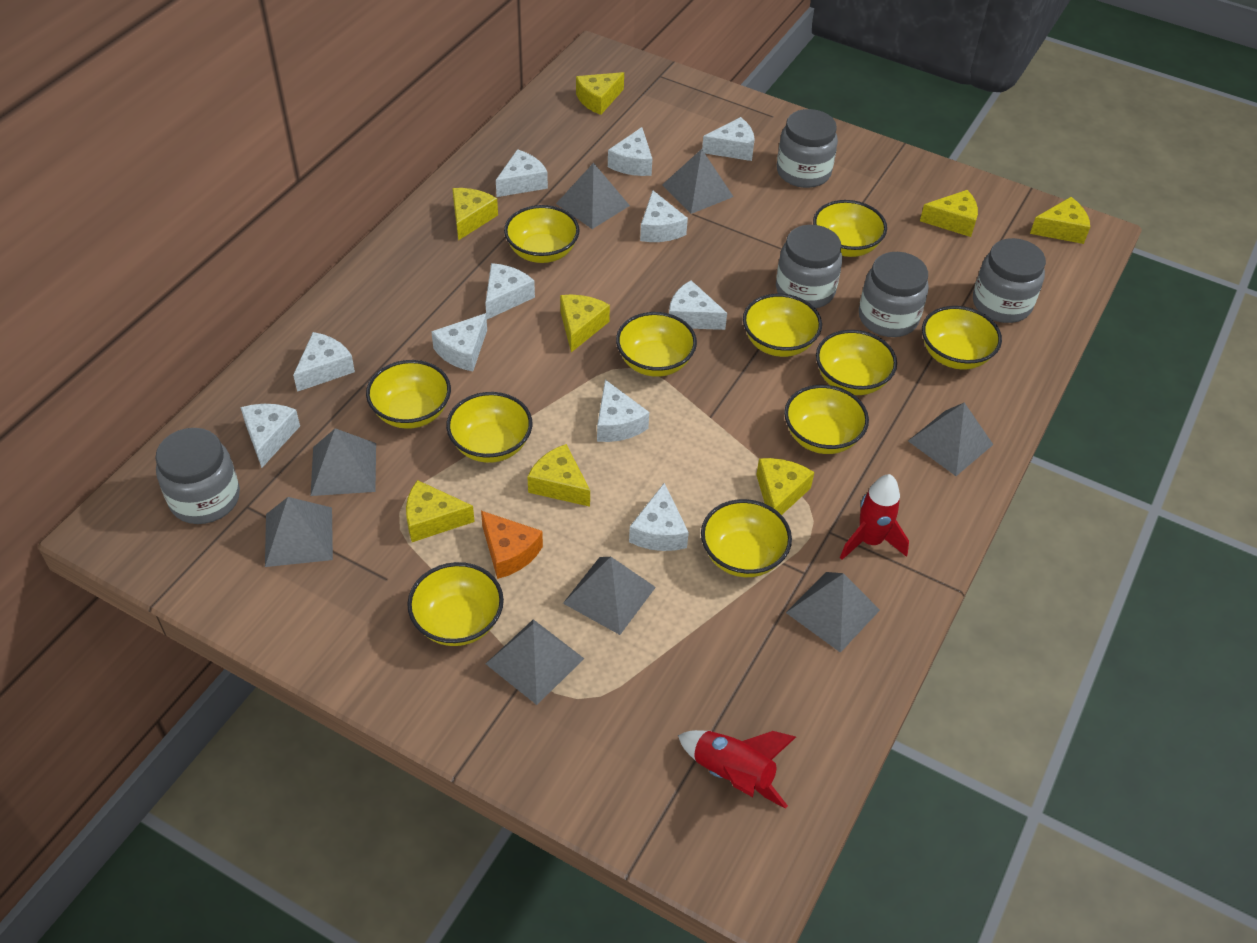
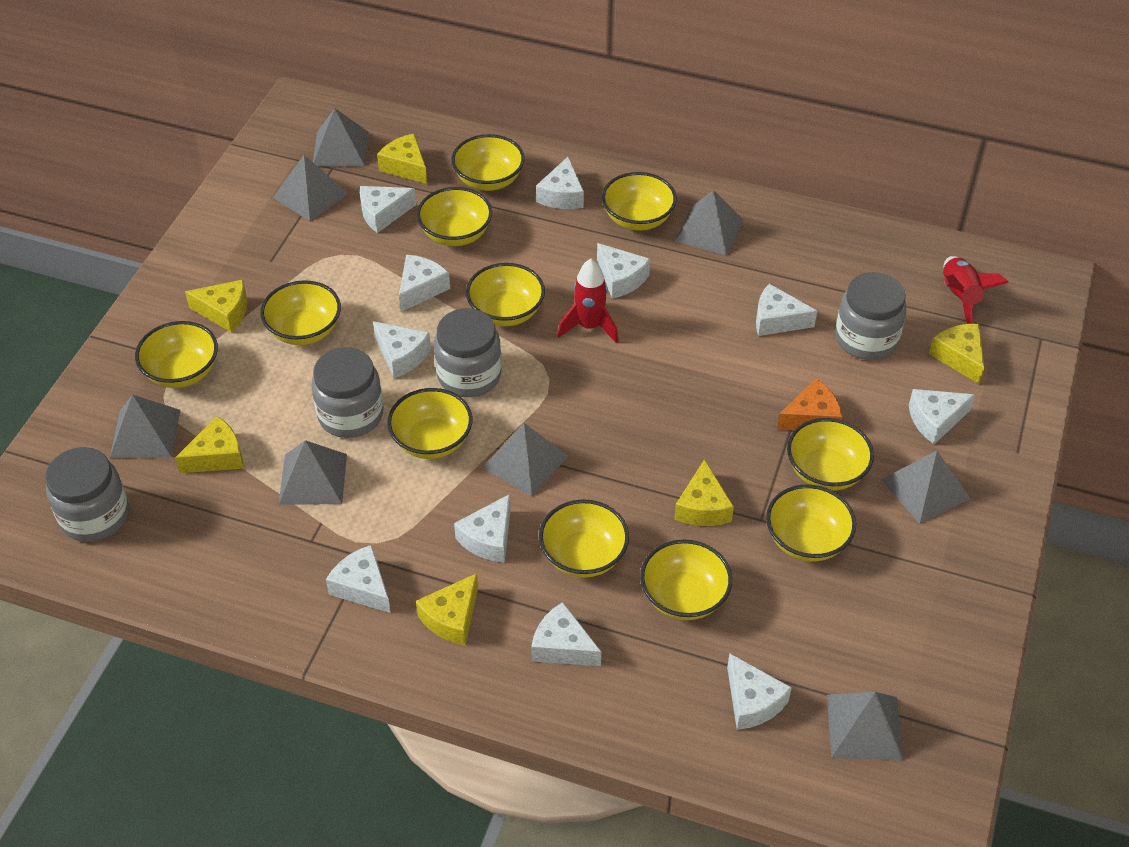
grey jar: [155,428,240,524] [776,225,842,308] [777,109,838,188] [859,252,929,337] [973,238,1046,323] = 5 -> [45,447,129,542] [312,347,383,438] [434,308,502,397] [835,272,907,360] = 4
yellow cheese: [406,480,475,542] [452,188,498,240] [527,444,590,507] [560,295,610,352] [576,72,624,115] [756,458,814,515] [920,190,978,237] [1030,197,1090,244] = 8 -> [175,416,244,473] [185,280,247,333] [377,133,427,184] [416,573,478,645] [674,459,734,526] [929,324,984,384] = 6

